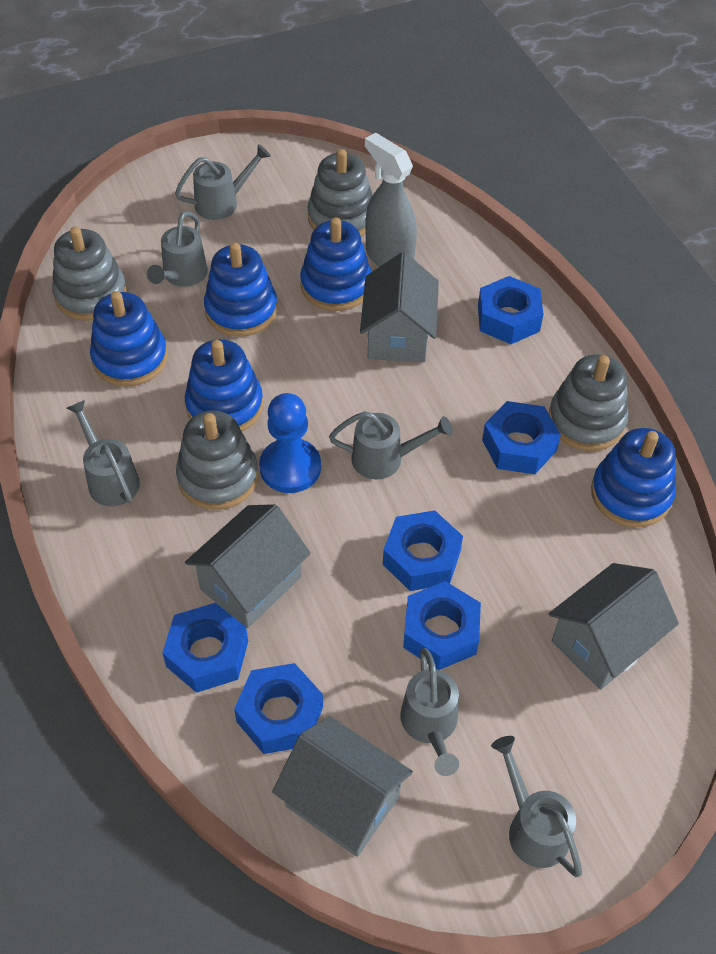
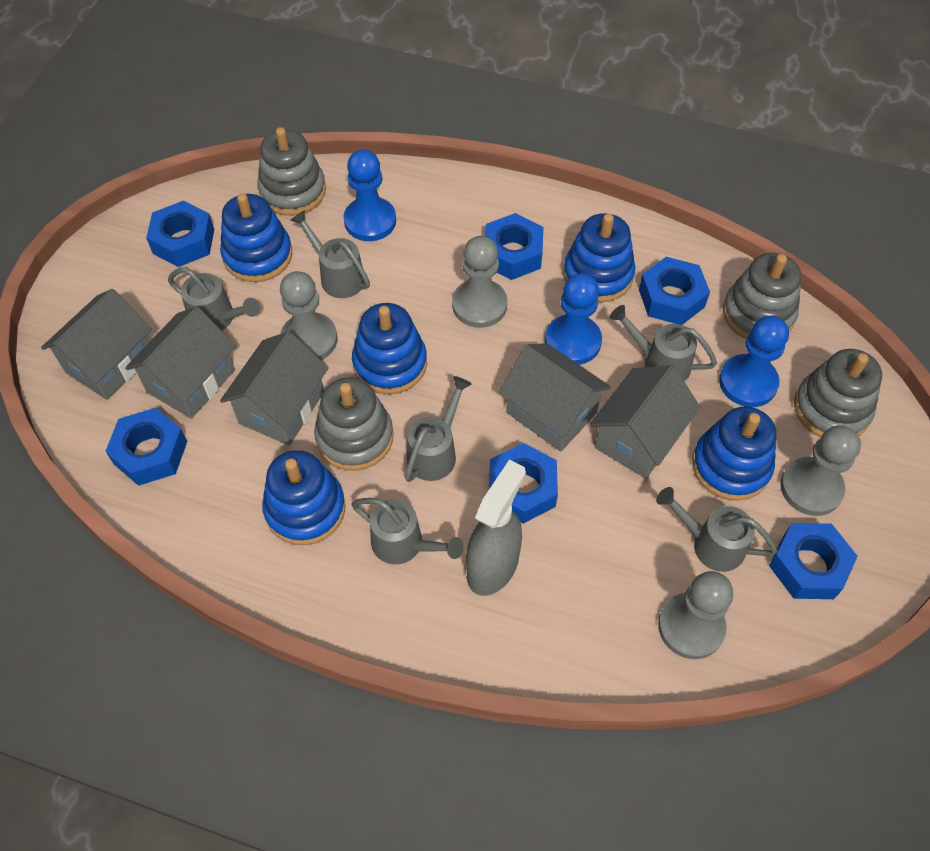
blue pawn: [259,393,321,493] = 1 -> [343,149,396,241] [545,273,602,365] [719,316,789,407] = 3
grey house: [185,504,311,628] [272,716,413,857] [360,252,439,363] [549,563,679,690] = 4 -> [41,289,152,400] [125,306,236,419] [220,331,329,445] [499,343,611,452] [590,365,700,479] = 5
grey pawn: none = 0 -> [280,271,338,360] [452,236,507,328] [658,571,733,659] [780,425,861,516] = 4

